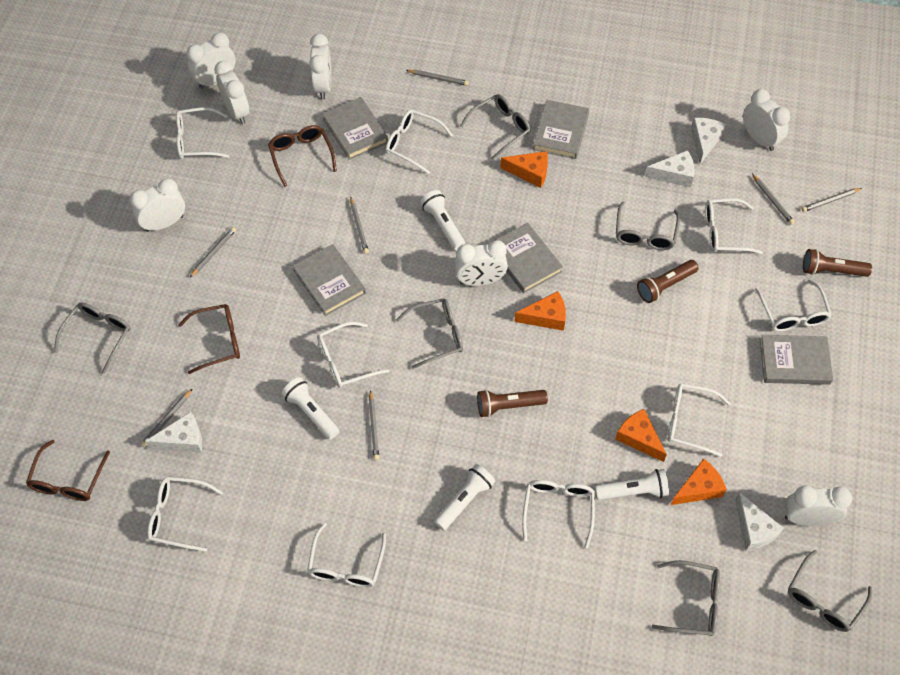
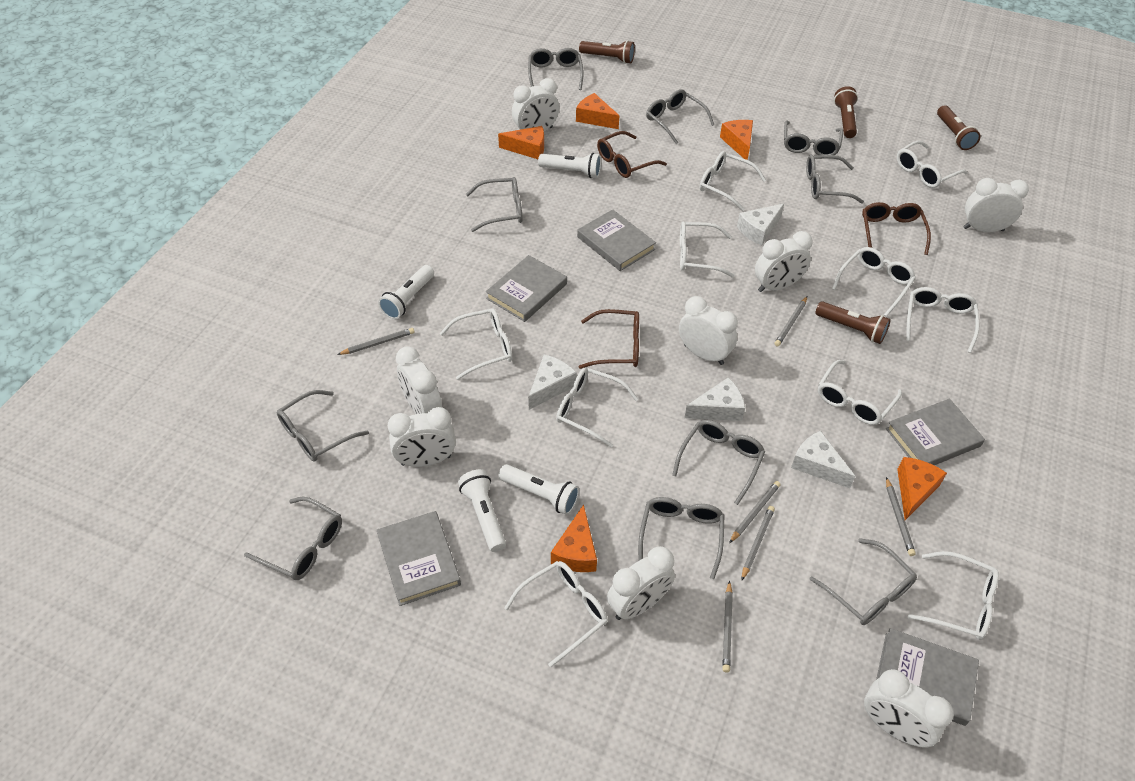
brown flashlight: [477,390,548,418] [637,260,699,303] [803,249,872,277] = 3 -> [579,40,635,64] [815,301,891,344] [834,86,858,138] [937,105,980,150] = 4
grey glasses: [54,303,131,374] [396,298,463,369] [460,94,530,160] [616,202,680,250] [652,560,720,636] [788,550,872,632] = 6 -> [244,496,342,580] [277,390,369,462] [466,177,523,232] [528,48,584,90] [638,497,725,579] [646,89,714,144] [672,420,765,505] [784,121,843,155] [806,155,864,204] [809,538,917,625] = 10
grey pencil: [141,389,192,447] [190,227,236,277] [350,197,369,254] [369,390,379,460] [406,70,469,86] [752,174,795,225] [802,188,862,212] = 7 -> [337,328,415,355] [722,580,733,673] [729,481,780,543] [741,506,775,581] [774,297,807,347] [886,477,916,556] = 6
orange cheese: [500,151,548,188] [514,291,566,331] [615,409,667,462] [671,459,727,505] = 4 -> [498,126,544,159] [551,504,597,572] [576,93,619,129] [720,120,753,160] [897,457,947,520] = 5
white clock: [129,178,185,232] [186,32,236,89] [214,61,249,124] [309,34,331,99] [454,240,508,286] [743,89,790,151] [785,486,852,526] = 7 -> [388,407,456,467] [396,346,442,414] [512,78,559,131] [607,546,675,620] [679,296,738,365] [755,231,813,292] [864,669,954,747] [963,178,1029,232] = 8
white glasses: [147,477,223,552] [176,107,230,159] [307,523,386,587] [317,322,390,388] [386,109,453,174] [522,480,595,548] [668,383,730,457] [705,198,763,254] [755,279,832,332] = 9 -> [439,308,512,380] [504,561,608,667] [556,367,638,448] [680,222,735,278] [700,151,766,211] [818,360,902,425] [832,247,916,317] [897,140,968,188] [906,287,979,353] [908,551,999,640] = 10

